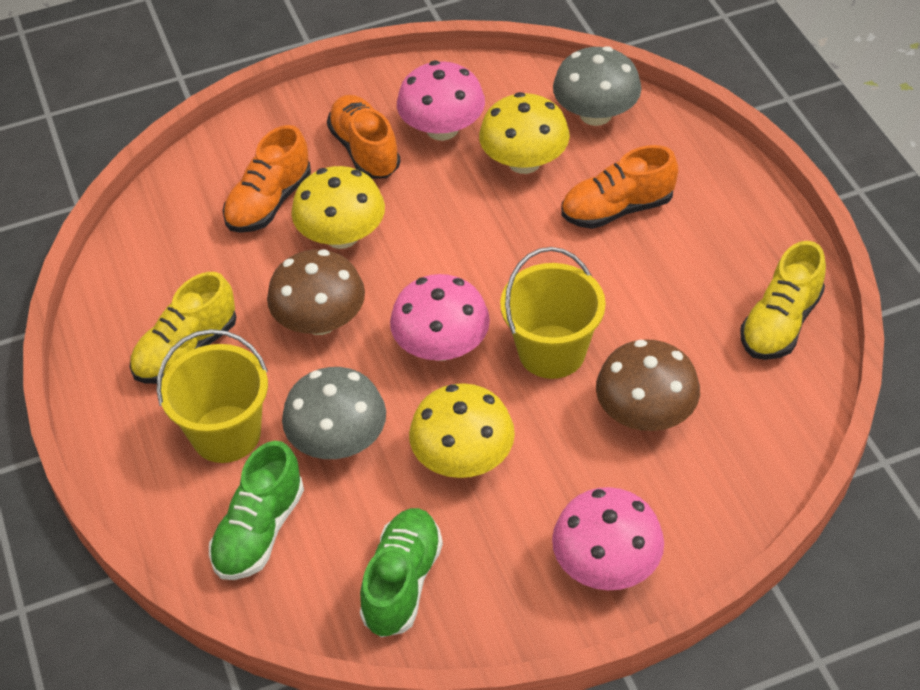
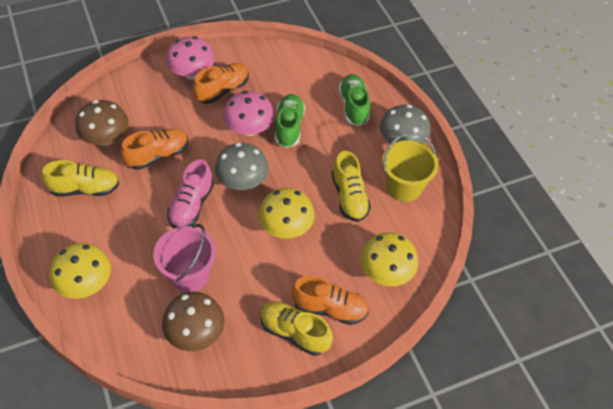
pink bucket: none = 0 -> [153,224,216,293] = 1
pink mushroom: [390,274,490,361] [397,60,485,141] [552,487,664,590] = 3 -> [166,36,215,80] [223,91,274,136] = 2
pink shoe: none = 0 -> [167,159,214,228] = 1
yellow bucket: [157,329,268,463] [500,247,606,379] = 2 -> [382,132,439,202] = 1
yellow shoe: [130,272,236,384] [740,241,826,360] = 2 -> [42,160,119,197] [260,302,333,356] [331,151,371,222] = 3

